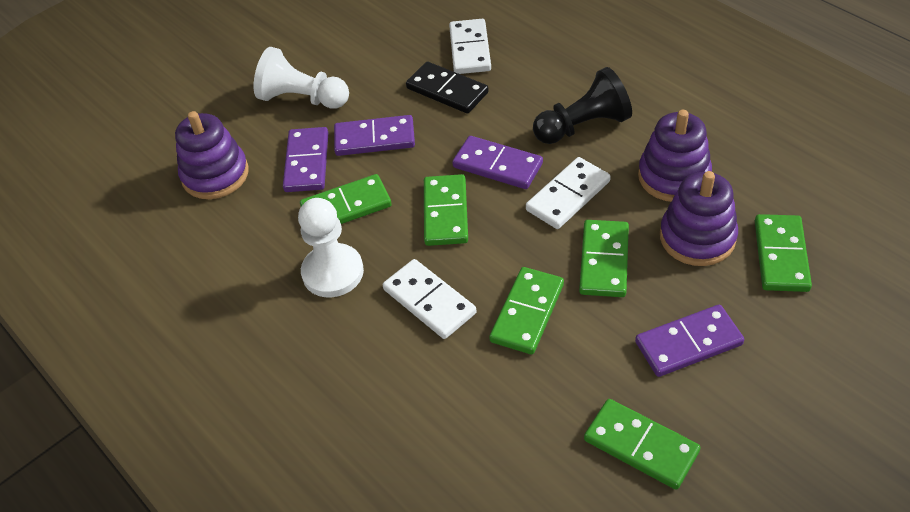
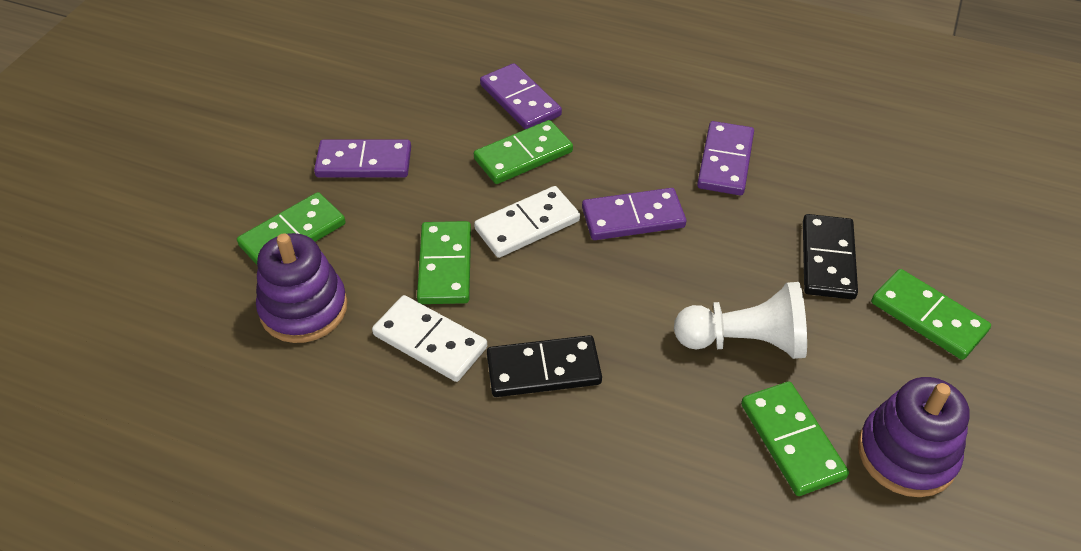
black domino: [406,62,489,113] = 1 -> [487,335,602,397] [803,214,858,299] = 2
black pawn: [533,67,632,144] = 1 -> none = 0
green domino: [300,174,392,224] [424,174,468,246] [489,267,564,354] [579,220,629,297] [584,399,701,490] [755,214,812,292] = 6 -> [237,192,346,265] [417,221,471,304] [474,120,573,184] [741,382,849,496] [871,269,991,360] = 5
purple stacking toy: [175,111,249,199] [638,110,712,202] [660,171,738,266] = 3 -> [256,233,348,343] [858,377,970,497] = 2
white domino: [383,259,476,339] [449,19,491,74] [526,157,611,229] = 3 -> [372,295,487,382] [474,186,580,258] = 2
white pawn: [254,47,349,109] [298,198,364,297] = 2 -> [674,282,807,359] = 1

